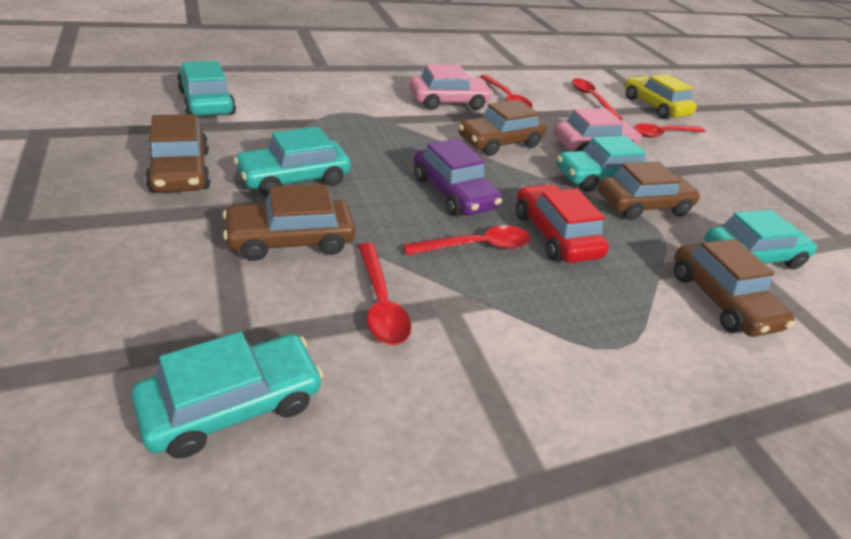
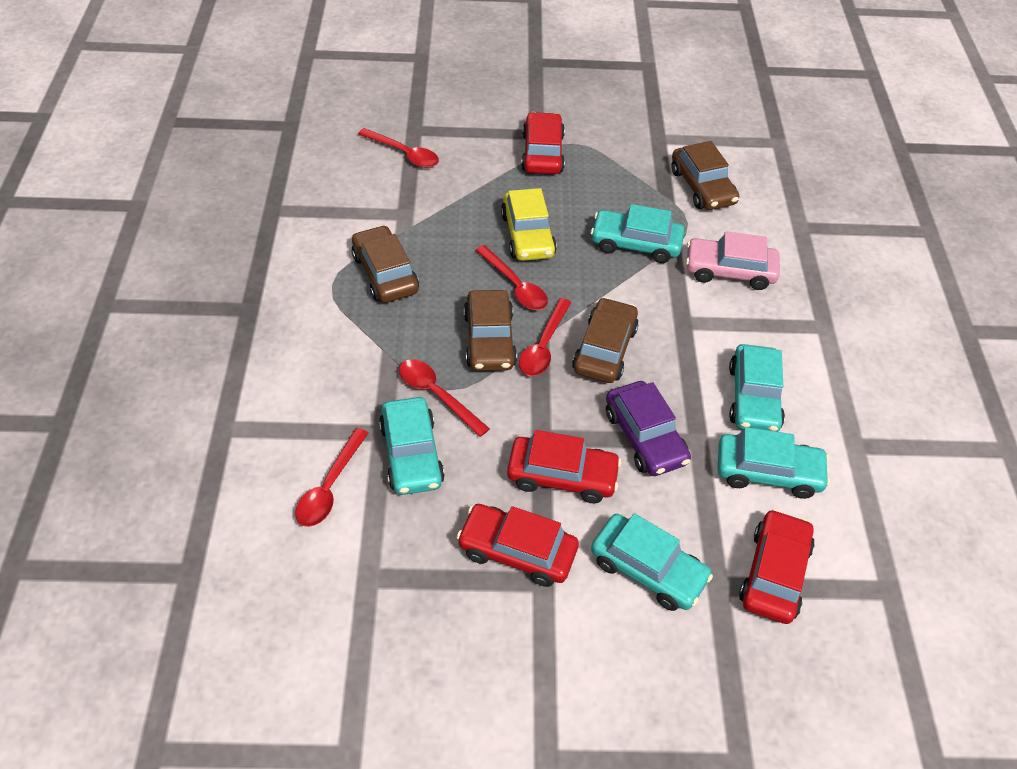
brown car: [145,114,211,193] [223,185,356,261] [458,100,546,156] [598,161,701,220] [674,239,795,337] = 5 -> [352,225,419,303] [464,290,517,371] [572,297,639,383] [671,141,739,210] = 4
pink car: [409,64,493,110] [554,108,642,151] = 2 -> [686,231,780,290] = 1
red car: [516,184,609,263] = 1 -> [457,504,579,587] [507,430,621,503] [521,112,565,174] [739,509,815,624] = 4

